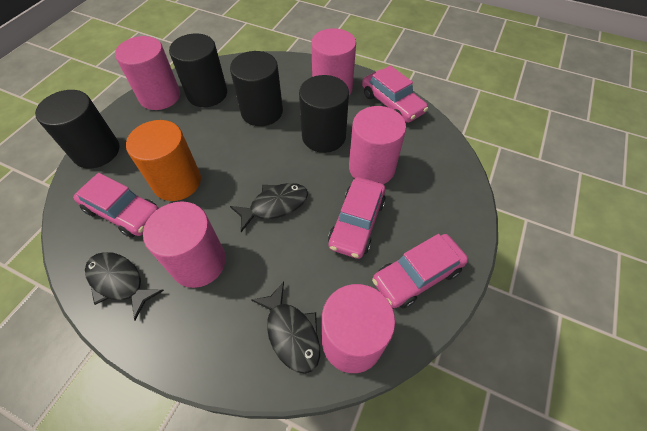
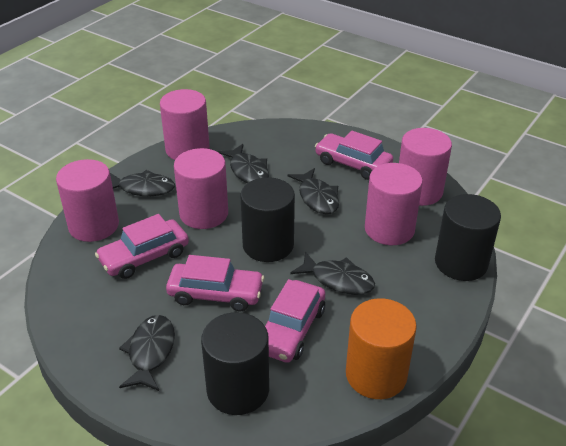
black cylinder: [35,90,119,169] [169,33,227,107] [230,51,283,126] [299,75,349,153] = 4 -> [201,312,269,415] [240,177,295,262] [435,194,501,281] = 3
black fish: [85,252,164,320] [230,183,308,232] [251,282,320,374] = 3 -> [110,170,175,196] [119,315,175,391] [218,144,269,183] [288,168,339,214] [290,252,375,295] = 5

